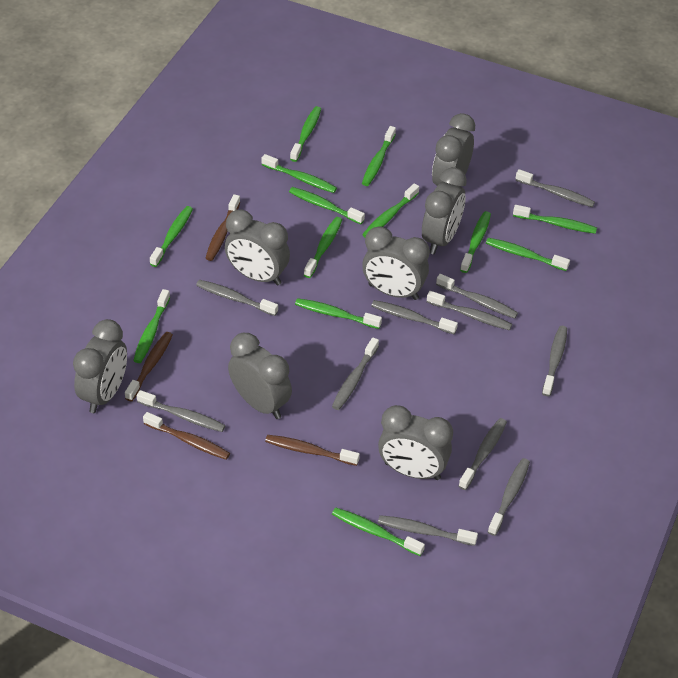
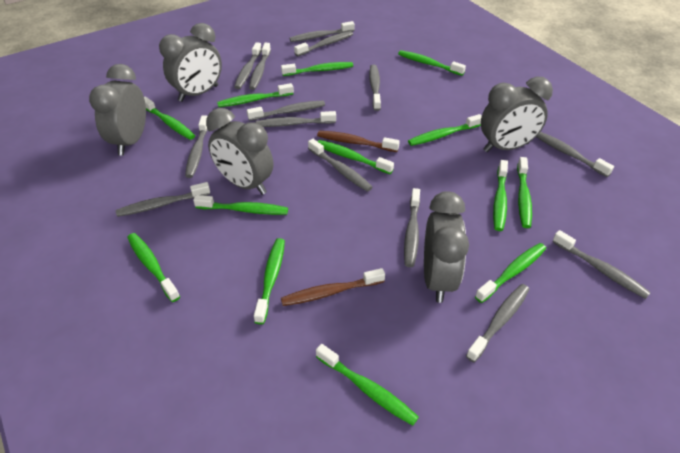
brown toothbrush: [125,332,173,401] [143,412,230,460] [205,194,240,261] [265,435,360,466] = 4 -> [281,268,385,306] [317,131,400,152] = 2
grey clock: [73,319,127,413] [225,210,290,286] [228,333,292,419] [362,226,430,300] [378,405,453,480] [422,167,467,254] [432,113,475,186] = 7 -> [89,64,146,156] [159,23,222,102] [206,108,274,195] [424,191,469,303] [481,77,553,152] = 5
grey toothbrush: [137,390,226,432] [196,280,278,316] [332,337,379,410] [371,300,458,334] [378,515,478,546] [427,291,512,330] [436,274,518,319] [459,418,507,490] [488,458,530,536] [515,169,595,207] [542,326,567,396] = 11 -> [116,182,210,217] [185,115,208,178] [234,42,262,89] [247,100,325,121] [249,43,271,90] [255,111,336,127] [289,21,355,42] [294,31,353,56] [308,139,372,192] [369,65,381,111] [404,188,420,267] [466,284,530,362] [536,132,614,177] [552,230,651,299] = 14

